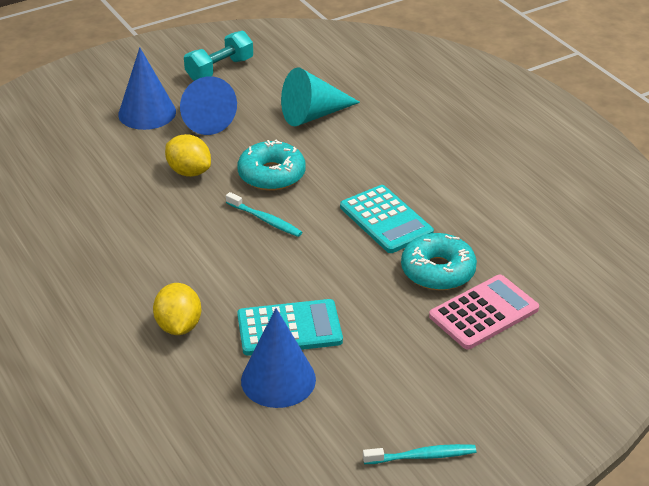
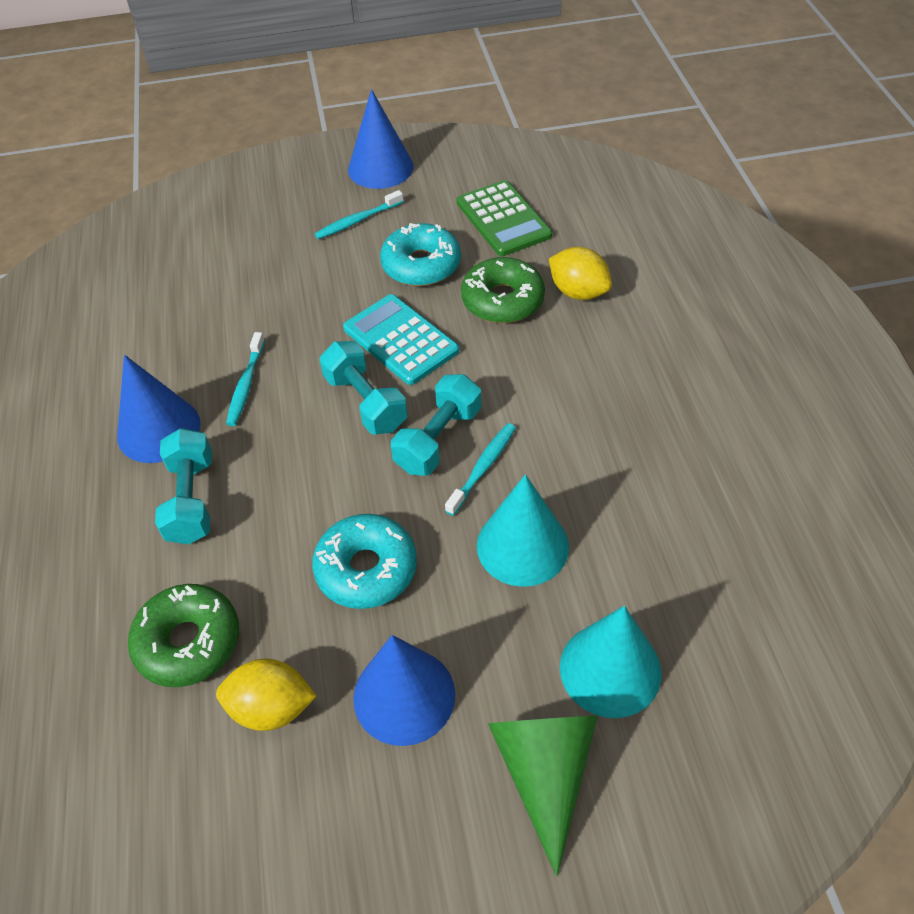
green calculator: none = 0 -> [457,180,552,256] = 1
green cone: none = 0 -> [488,716,598,877] = 1
green donut: none = 0 -> [128,584,239,687] [461,257,545,323] = 2
pink calculator: [429,275,539,349] = 1 -> none = 0
turquoise calculator: [237,299,343,356] [340,185,434,253] = 2 -> [343,294,459,385] = 1
turquoise cone: [281,67,360,126] = 1 -> [477,474,569,587] [560,606,661,718] = 2
turquoise dumbbell: [184,31,253,81] = 1 -> [155,428,212,544] [319,341,407,434] [391,374,481,476] = 3
turquoise toothbrush: [226,192,302,237] [363,444,476,464] = 2 -> [226,332,265,426] [315,190,404,239] [445,423,516,516] = 3

